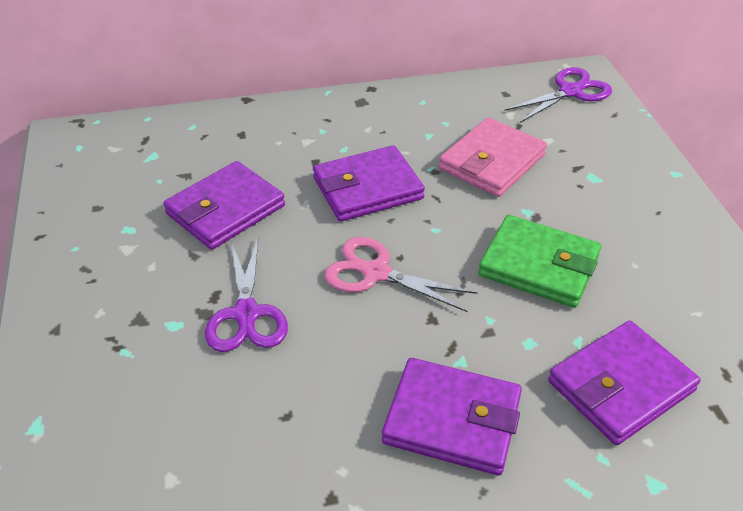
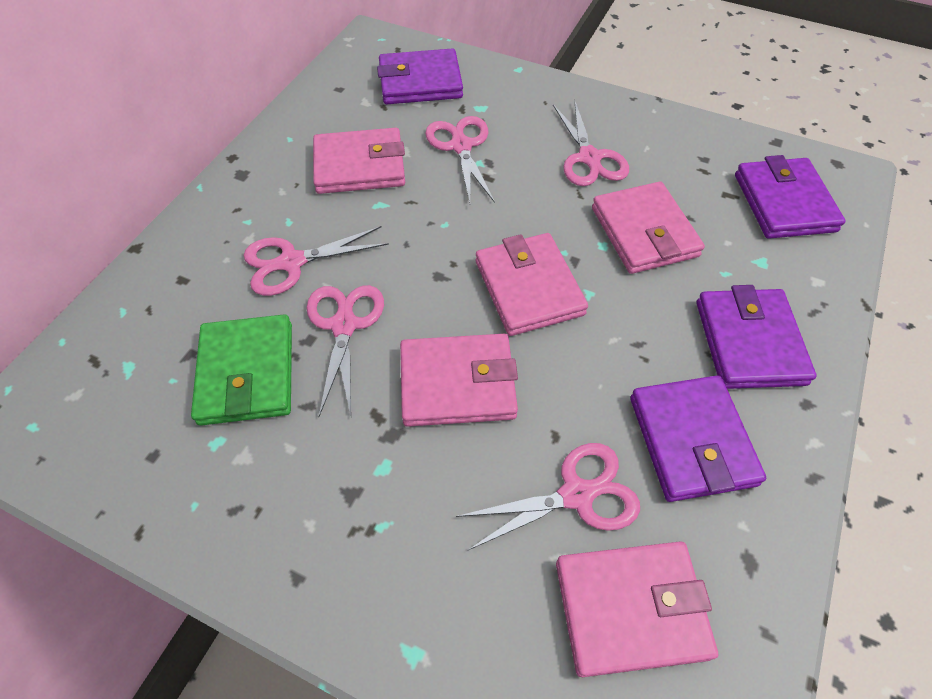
pink scissors: [325,237,478,312] = 1 -> [244,226,389,296] [307,285,384,417] [425,116,495,203] [456,443,640,551] [553,100,629,186] = 5
pink wallet: [439,117,547,197] = 1 -> [313,128,405,194] [400,334,518,427] [476,233,588,336] [556,541,718,677] [592,182,705,274] = 5
purple scissors: [205,237,288,352] [504,67,612,123] = 2 -> none = 0

